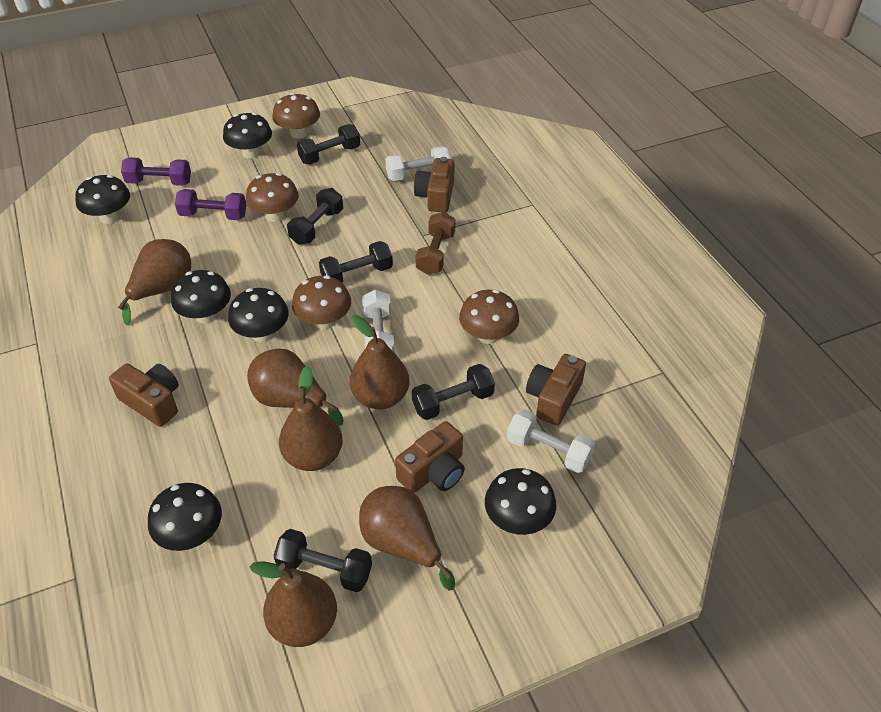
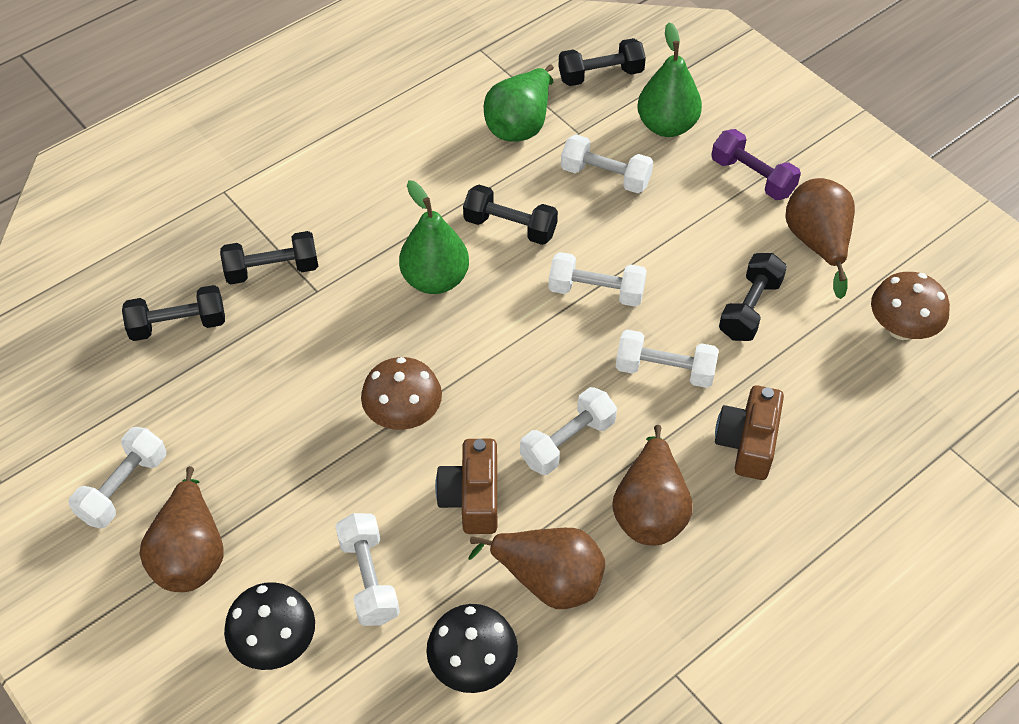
black mushroom: [75,175,130,224] [148,483,222,551] [171,270,231,323] [223,113,272,159] [228,288,289,342] [485,468,556,535] = 6 -> [224,582,315,670] [426,604,518,693] = 2
brown camera: [109,363,179,427] [395,421,465,493] [414,157,454,212] [526,354,586,426] = 4 -> [435,439,497,534] [715,385,784,480] = 2
brown dumbbell: [415,212,456,275] = 1 -> none = 0
brown mushroom: [246,173,299,222] [272,93,320,139] [292,275,351,329] [459,290,519,344] = 4 -> [361,357,442,430] [871,272,950,340] = 2
brown pear: [118,239,191,326] [247,349,344,426] [249,561,337,647] [279,366,343,471] [350,315,409,409] [359,486,455,591] = 6 -> [139,466,224,592] [469,528,605,609] [612,425,693,545] [785,178,855,299] = 4
green pear: none = 0 -> [399,180,469,294] [484,64,554,142] [637,22,702,137] = 3
purple dumbbell: [121,157,191,186] [175,189,246,220] = 2 -> [711,129,801,200] = 1
white dumbbell: [362,289,395,353] [385,146,451,181] [507,409,595,473] = 3 -> [69,427,166,529] [335,513,400,626] [520,387,617,475] [548,252,647,307] [561,134,653,193] [616,330,719,388] = 6

